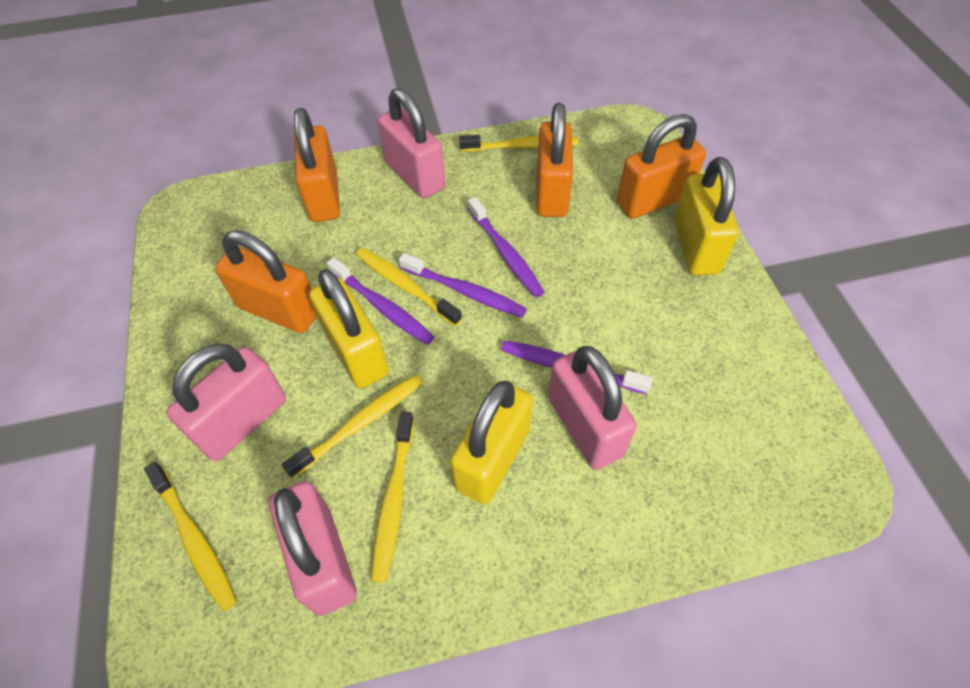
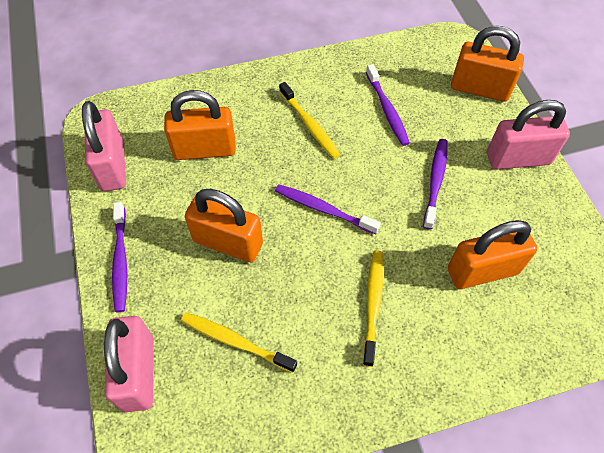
pink padlock: [166,344,286,461] [269,481,357,616] [378,88,446,198] [548,346,637,470] = 4 -> [82,101,126,191] [104,316,154,412] [487,100,570,169] = 3
yellow padlock: [309,269,389,388] [450,381,533,504] [674,157,739,275] = 3 -> none = 0
yellow toothbrush: [144,462,237,611] [282,374,423,478] [356,248,462,326] [371,411,414,583] [459,135,578,152] = 5 -> [181,312,297,373] [279,82,340,159] [363,250,384,367] = 3

